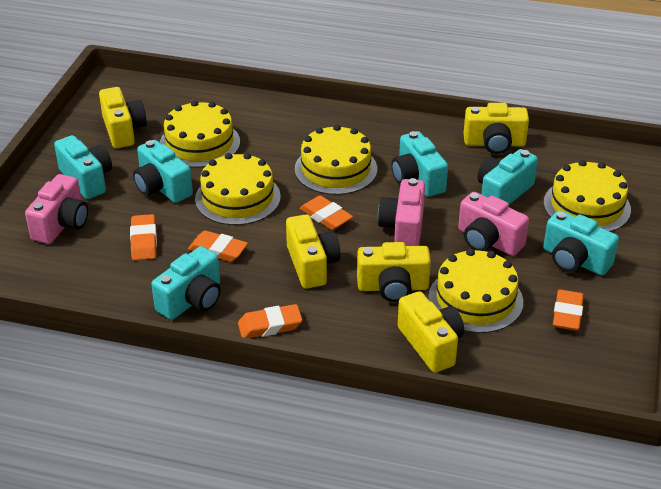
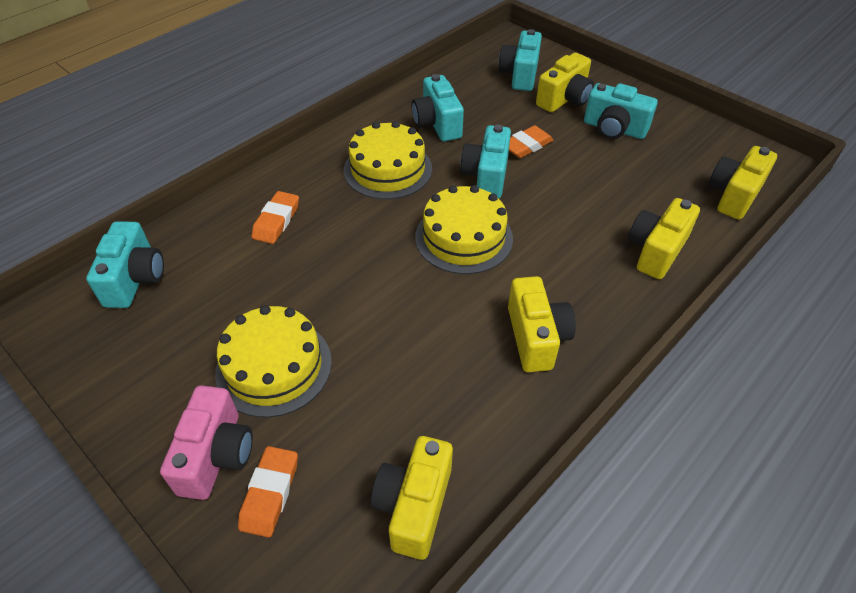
orange eraser: [130,214,157,260] [188,231,248,262] [238,304,302,338] [300,195,353,230] [553,289,584,331] = 5 -> [238,446,298,537] [252,191,299,244] [509,125,553,158] = 3
pink camera: [25,174,88,244] [378,178,425,246] [458,192,529,256] = 3 -> [160,385,253,500] = 1
turquoise camera: [54,135,112,199] [133,140,193,203] [151,246,221,320] [391,131,448,197] [477,149,538,205] [543,210,619,275] = 6 -> [86,221,164,308] [412,74,464,141] [460,124,511,199] [498,29,542,91] [584,83,658,139] = 5
yellow cake: [160,100,240,168] [195,153,281,225] [295,125,377,195] [428,249,523,333] [544,160,631,232] = 5 -> [215,305,332,418] [344,121,432,199] [415,185,513,274] = 3

